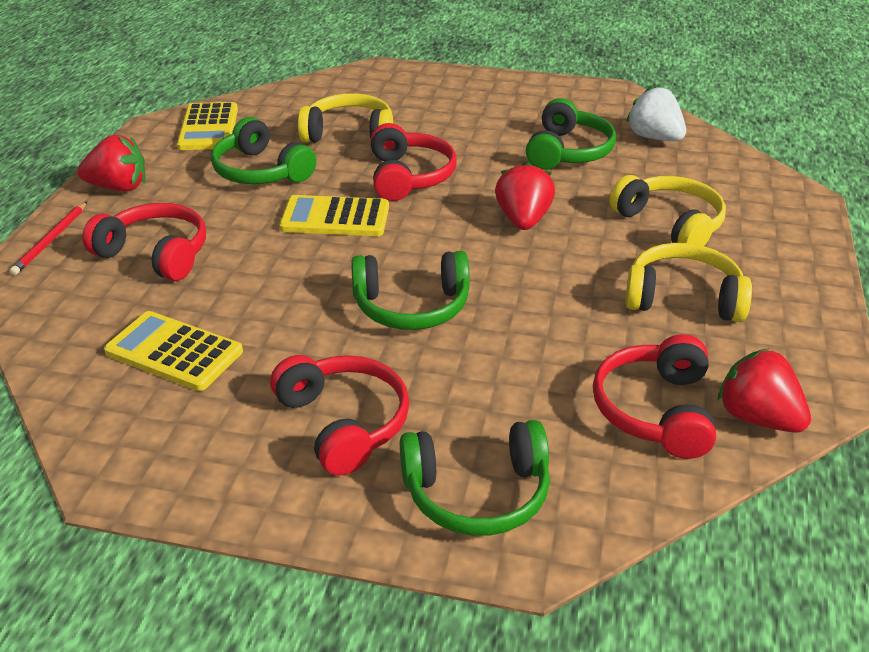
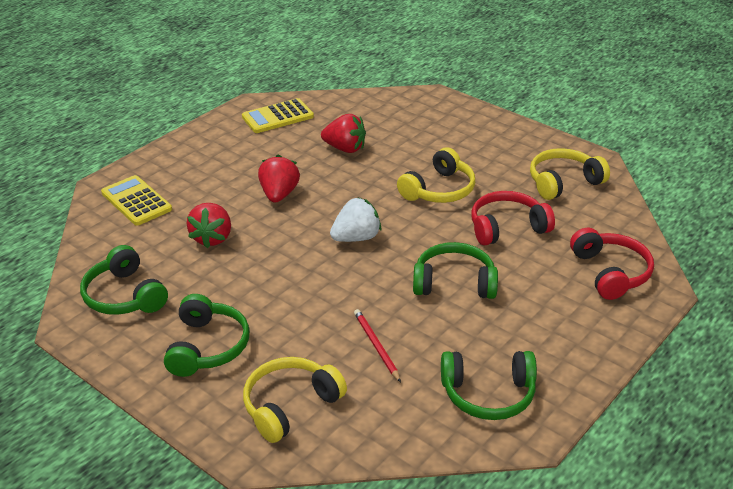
red headphones: [82,203,206,281] [270,355,409,476] [370,123,457,201] [593,334,716,459] = 4 -> [472,191,555,245] [570,228,654,300] = 2
yellow calculator: [104,311,243,391] [177,102,238,150] [279,195,389,236] = 3 -> [101,175,172,226] [242,98,314,133] = 2

